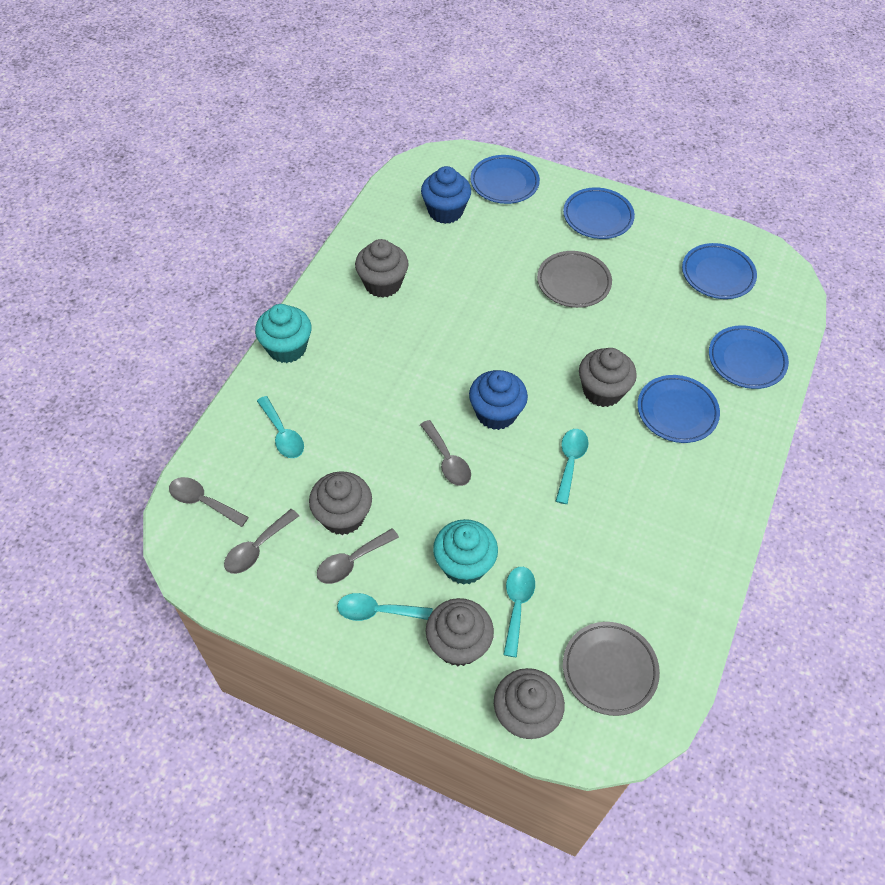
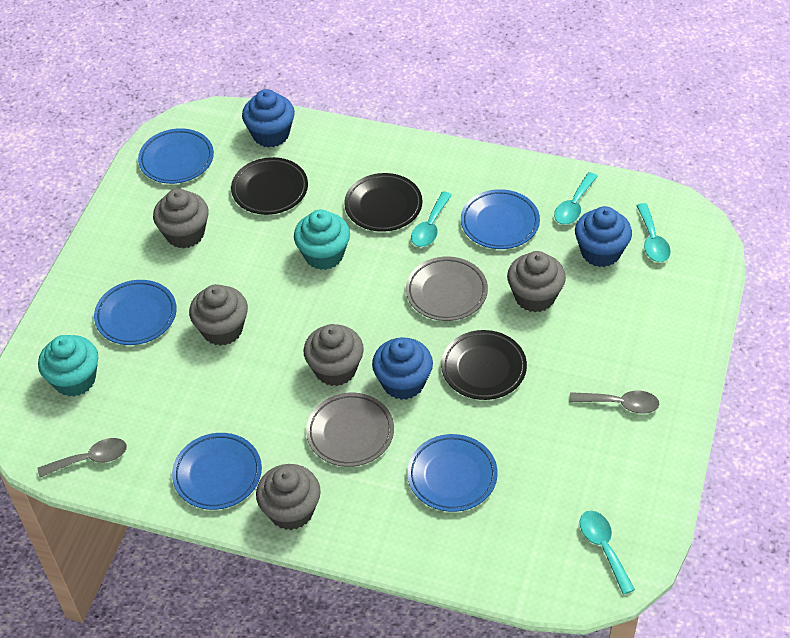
black plate: none = 0 -> [231,157,308,215] [344,173,422,232] [441,330,527,400] = 3
blue cupcake: [421,166,471,224] [469,370,528,430] = 2 -> [242,89,295,147] [372,337,433,400] [575,206,632,267] = 3
grey spoon: [169,477,249,527] [224,509,299,574] [317,528,399,584] [420,420,471,486] = 4 -> [38,438,127,478] [569,391,659,414] = 2

